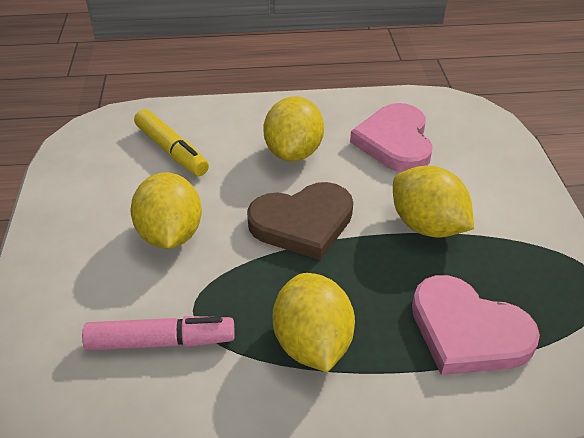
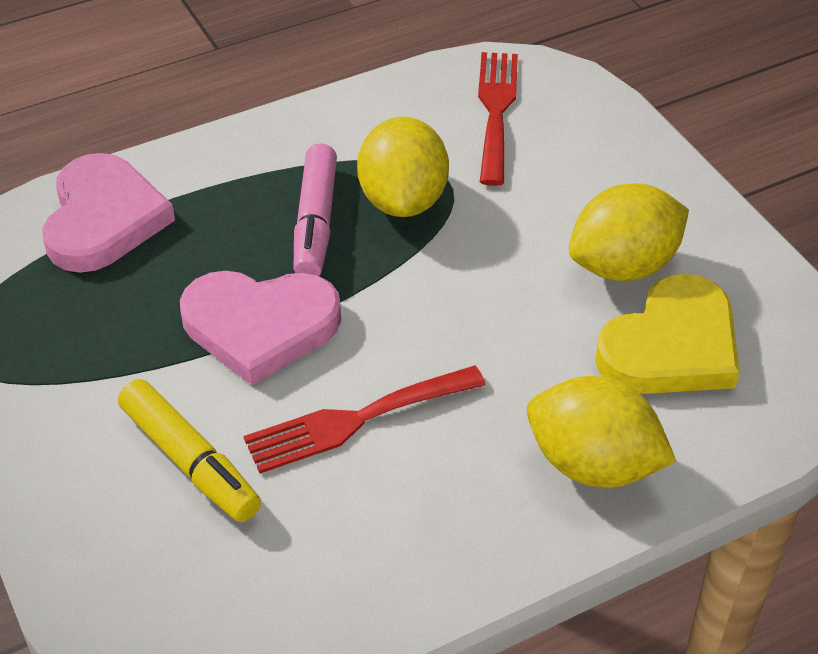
brown heart: [247,182,353,260] = 1 -> none = 0
red fork: none = 0 -> [244,366,486,473] [478,52,518,186] = 2
yellow heart: none = 0 -> [595,274,740,394] = 1
yellow lemon: [130,172,202,249] [263,96,324,161] [273,273,355,372] [393,165,474,238] = 4 -> [357,116,449,217] [527,376,676,488] [569,183,689,281] = 3

